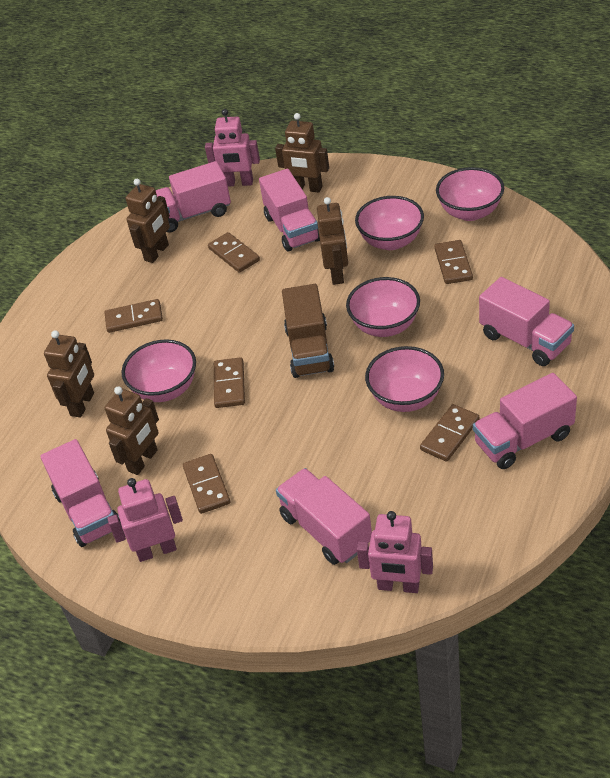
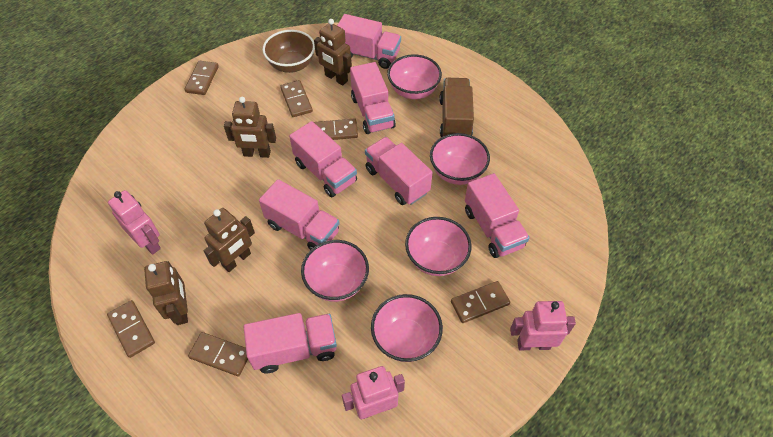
brown bowl: none = 0 -> [262,30,315,73] = 1
brown robot: [44,330,94,417] [105,386,159,475] [126,179,170,263] [275,113,329,193] [317,197,348,285] = 5 -> [144,261,188,325] [204,208,255,272] [224,97,276,158] [314,19,352,86] = 4
pink truck: [40,439,121,547] [156,161,231,233] [259,169,320,252] [276,468,372,565] [473,373,577,469] [479,277,574,366] = 6 -> [244,313,337,373] [259,179,340,250] [289,121,357,198] [337,14,401,69] [350,62,396,134] [365,137,432,205] [465,173,530,258] = 7

